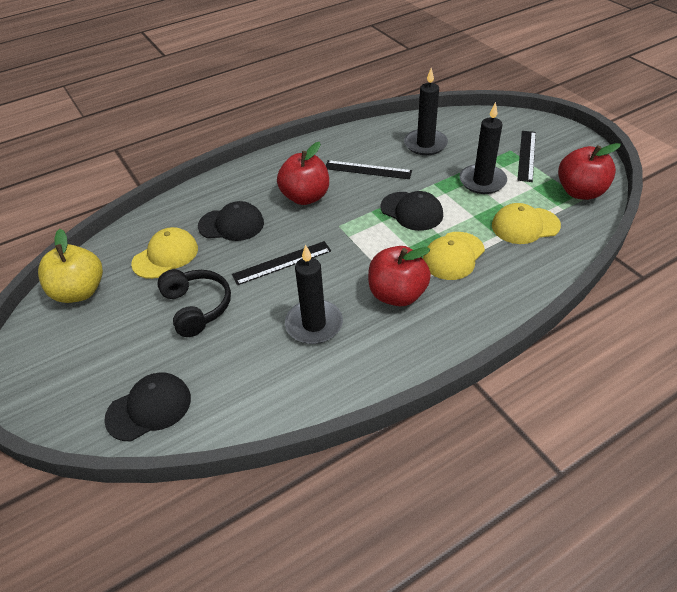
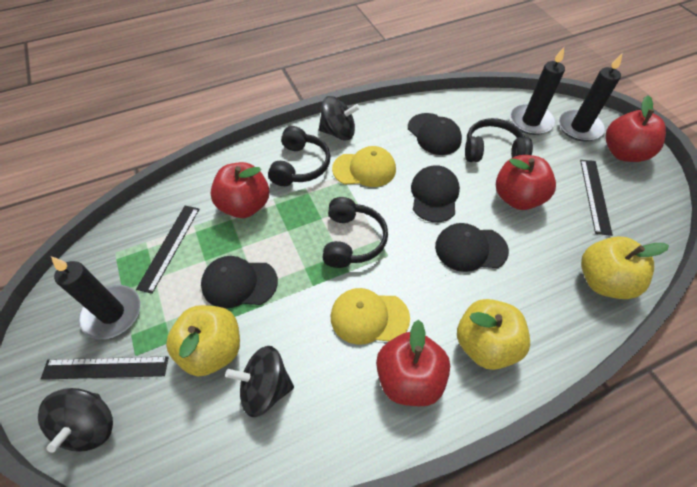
black cap: [104,372,191,441] [198,201,264,241] [380,191,443,231] = 3 -> [201,256,278,308] [408,113,462,155] [411,165,460,222] [435,223,509,272] = 4
black headphones: [157,269,231,337] = 1 -> [268,126,330,186] [322,197,388,268] [465,118,533,162] = 3
black spinning top: none = 0 -> [38,388,113,453] [225,346,294,417] [319,96,360,141] = 3
red apple: [277,142,329,205] [368,246,431,307] [558,143,621,200] = 3 -> [210,162,269,218] [376,320,450,406] [496,155,556,210] [606,95,666,162] = 4
yellow apple: [38,229,103,303] = 1 -> [166,305,240,376] [457,299,530,370] [581,237,669,299] = 3
yellow cap: [131,227,198,279] [423,232,485,280] [492,203,561,244] = 3 -> [331,288,410,345] [332,146,396,187] = 2

